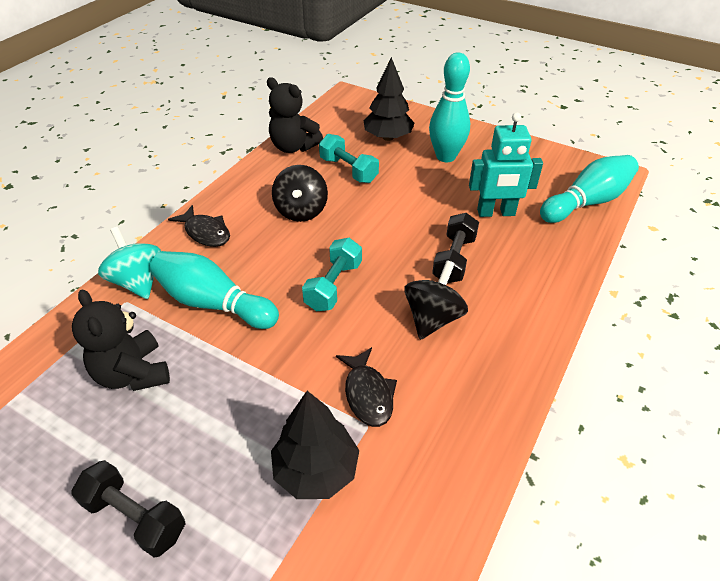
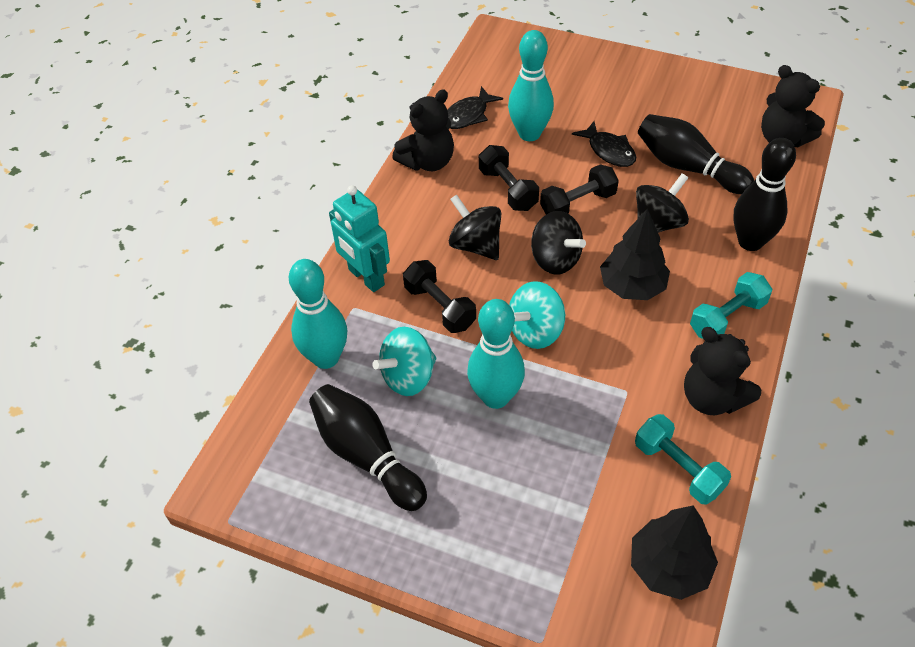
black bowling pin: none = 0 -> [309,384,427,511] [638,114,754,194] [733,138,796,251] = 3
black dumbbell: [72,460,186,557] [432,213,479,283] = 2 -> [403,260,476,333] [479,145,539,211] [540,164,619,215] = 3
black spinning top: [272,165,328,222] [404,260,468,340] = 2 -> [449,194,501,260] [531,211,586,275] [636,173,689,233] = 3
black teddy bear: [72,289,170,391] [267,77,323,153] = 2 -> [392,89,454,171] [684,327,761,415] [761,65,825,147] = 3
turquoise spinning top: [98,227,161,299] = 1 -> [372,327,436,396] [509,281,565,349] = 2

